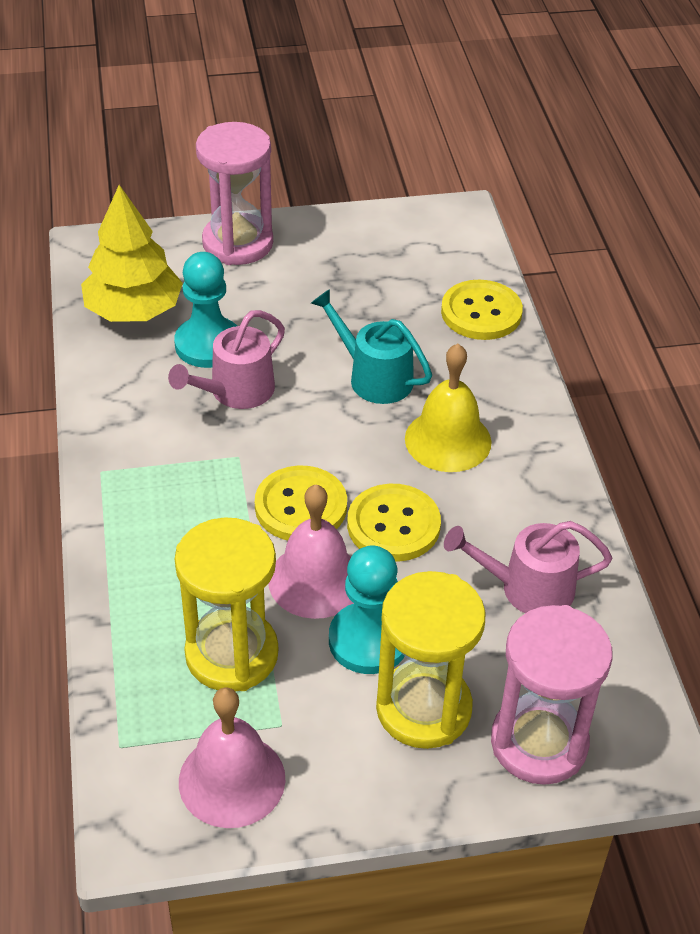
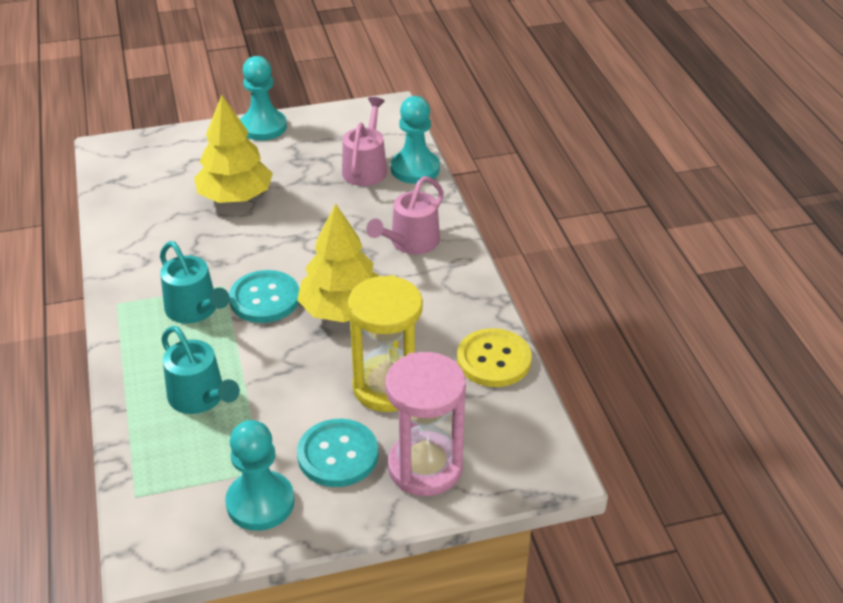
pink bell: [179,688,285,828] [268,485,354,619] = 2 -> none = 0
pink hourglass: [196,122,273,265] [491,605,613,785] = 2 -> [385,352,466,496] = 1
turquoise button: none = 0 -> [229,270,299,323] [297,419,378,487] = 2
turquoise pawn: [174,252,237,368] [329,545,405,674] = 2 -> [225,420,295,531] [240,56,287,141] [391,96,440,184] = 3
turquoise watering can: [311,289,432,404] = 1 -> [160,241,230,324] [161,326,240,414] = 2
yellow bell: [405,344,492,472] = 1 -> none = 0
yellow button: [255,465,347,540] [347,484,441,562] [441,280,523,340] = 3 -> [457,328,532,387] = 1
yellow hourglass: [175,517,278,691] [376,571,486,749] = 2 -> [348,275,423,412] = 1
yellow tree: [81,185,183,322] = 1 -> [194,95,273,203] [297,204,379,323] = 2

